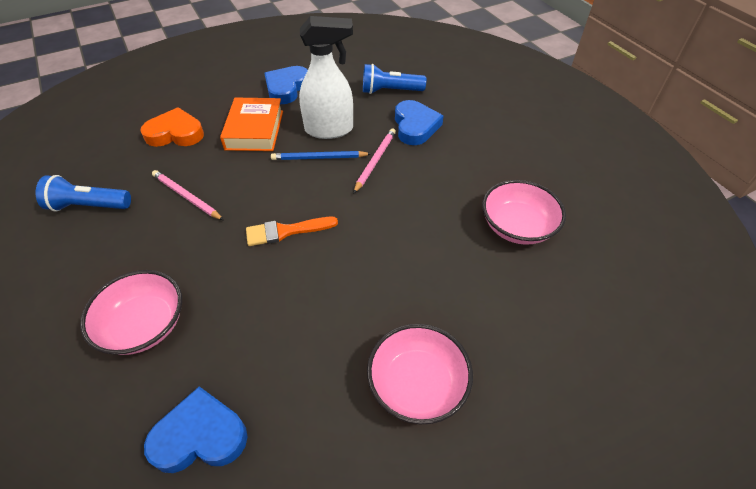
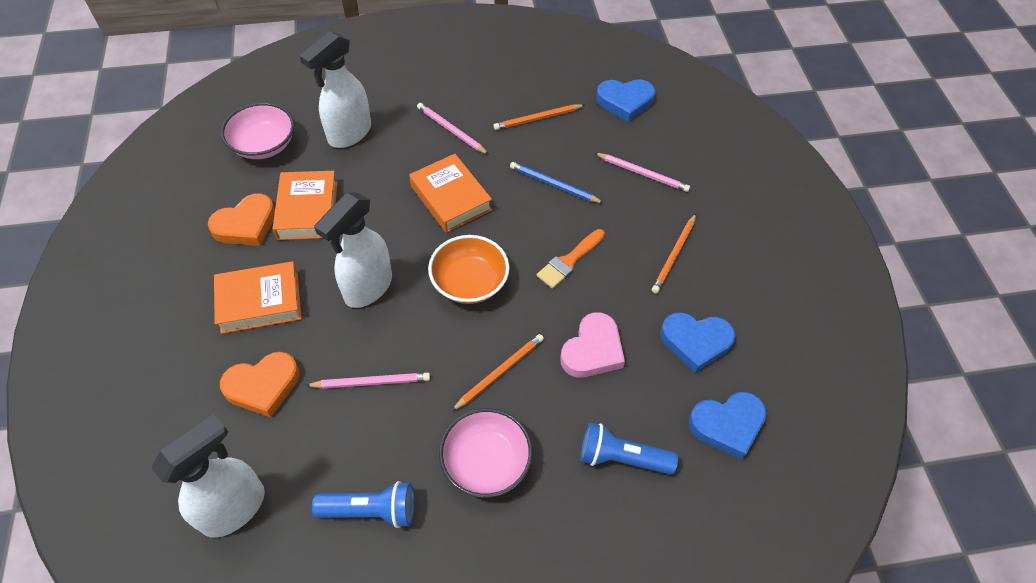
orange book: [220,98,283,151] = 1 -> [214,261,302,334] [273,171,338,240] [409,154,492,233] = 3
orange bowl: none = 0 -> [428,235,509,304] = 1
orange heart: [141,107,204,147] = 1 -> [208,193,275,246] [220,352,300,418] = 2
orange pencil: none = 0 -> [452,334,544,411] [493,104,585,130] [652,214,696,293] = 3
pink bowl: [80,270,182,355] [367,324,473,425] [482,180,566,245] = 3 -> [221,103,294,159] [439,408,533,498] = 2
pink heart: none = 0 -> [560,312,625,378] = 1
pink pencil: [152,170,223,220] [353,129,396,194] = 2 -> [305,373,430,389] [417,103,489,155] [595,153,690,192] = 3
white spray bottle: [299,16,353,139] = 1 -> [151,414,265,538] [299,31,371,148] [314,193,392,308] = 3

